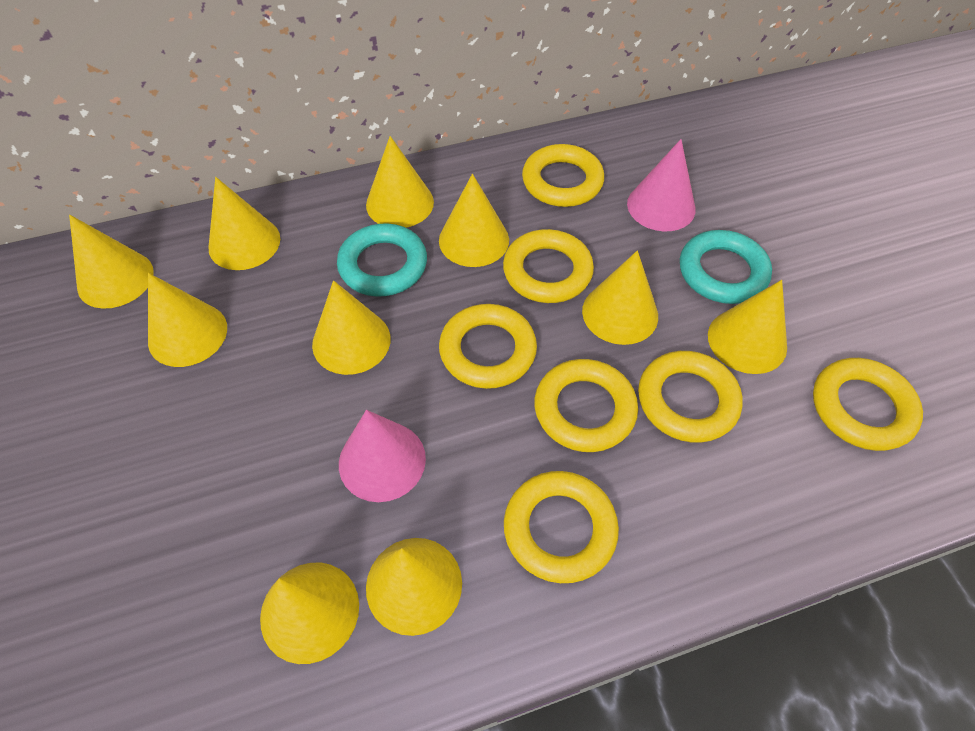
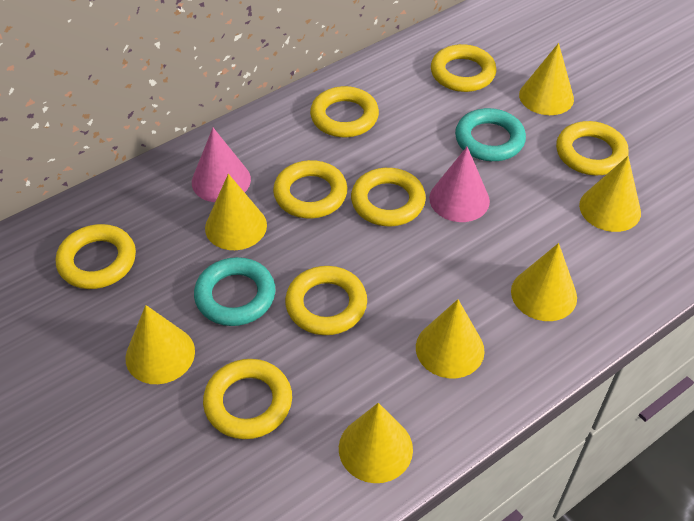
yellow cone: [69,215,154,309] [148,273,227,367] [208,177,280,270] [260,563,359,664] [312,280,391,375] [366,136,434,228] [366,538,462,636] [439,174,509,267] [582,251,658,345] [708,280,787,374] = 10 -> [126,305,195,384] [205,174,267,250] [339,403,413,483] [416,299,485,378] [511,243,577,321] [519,43,574,115] [579,156,641,232] = 7
yellow ring: [439,304,537,389] [503,229,594,303] [504,471,619,583] [522,144,604,207] [534,359,638,452] [638,351,743,443] [813,358,923,451] = 7 -> [56,224,136,289] [203,359,292,439] [273,160,347,219] [285,266,367,335] [310,86,379,137] [351,168,426,226] [431,44,496,92] [556,121,629,175] = 8

